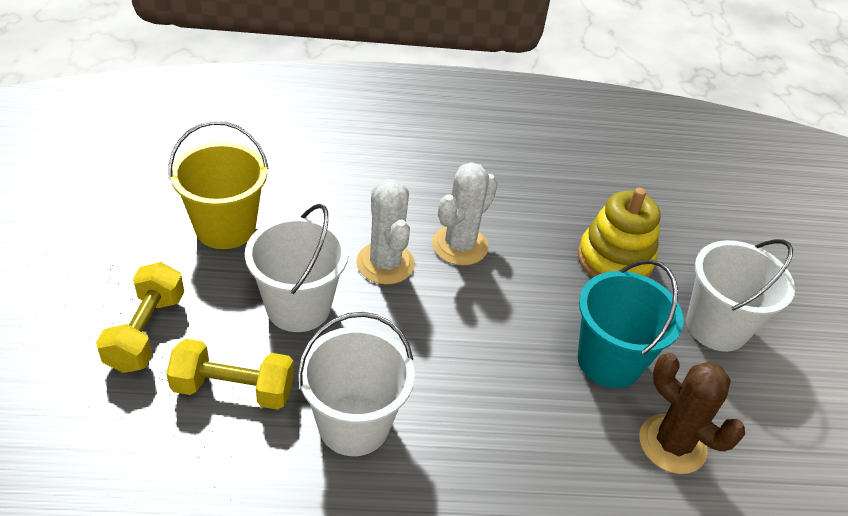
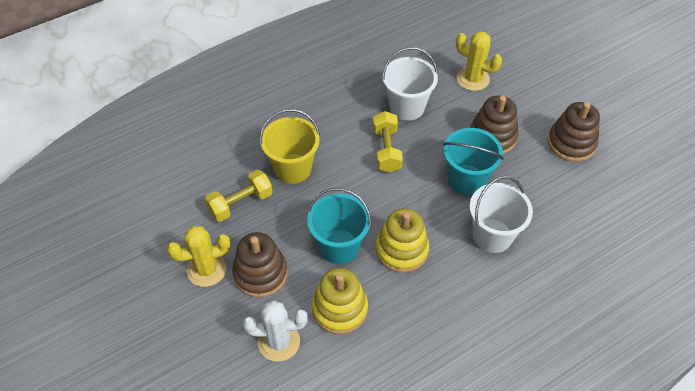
brown cactus: [639,353,745,474] = 1 -> none = 0
brown stacking toy: none = 0 -> [232,232,288,297] [470,96,519,154] [548,102,600,162] = 3
turquoise bucket: [578,259,683,388] = 1 -> [307,188,371,264] [443,128,504,195] = 2
white bucket: [245,204,349,332] [297,312,415,456] [686,239,795,352] = 3 -> [382,47,438,121] [469,176,533,253] = 2
white cactus: [356,179,415,285] [432,162,498,266] = 2 -> [243,300,308,362] = 1
yellow cactus: none = 0 -> [167,226,231,287] [456,31,502,91] = 2
yellow stacking toy: [578,188,661,278] = 1 -> [312,268,368,334] [375,208,429,273] = 2

